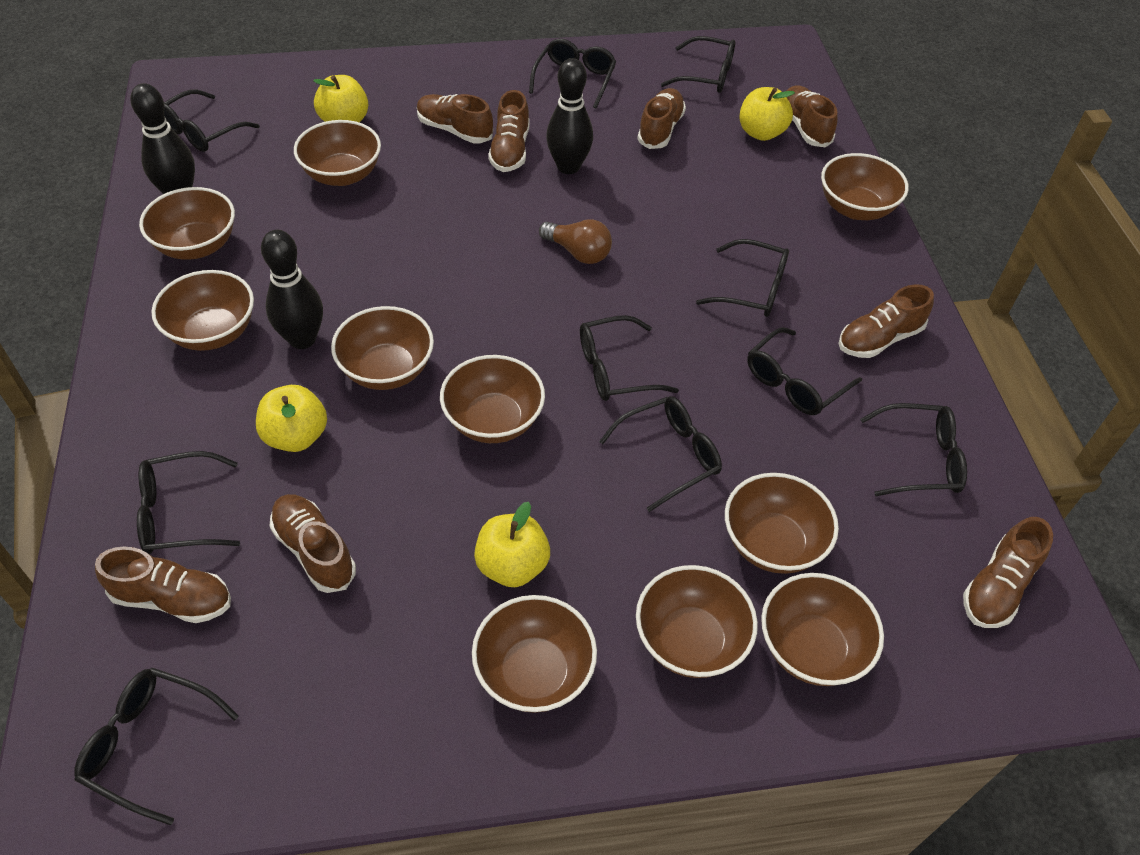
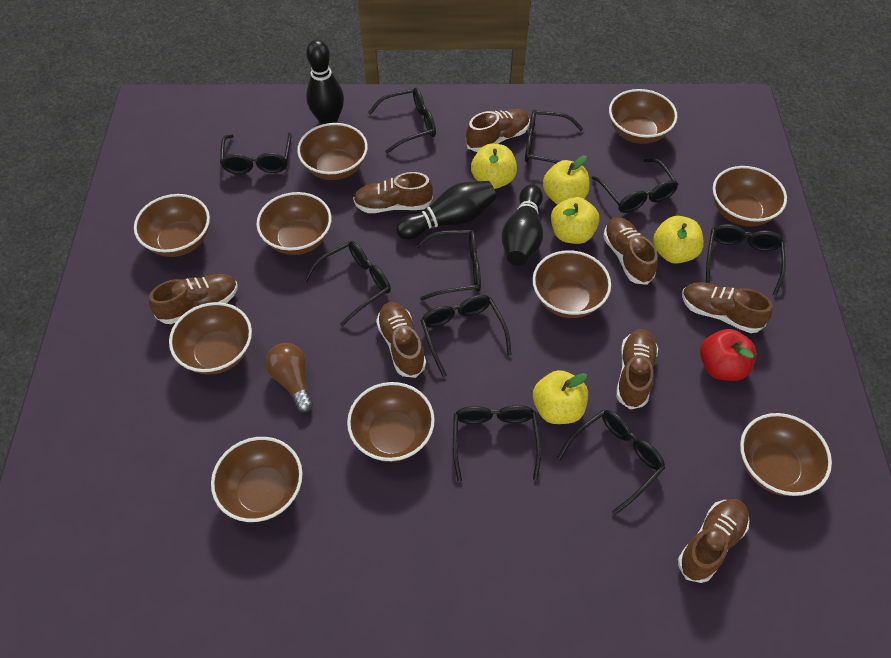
red apple: none = 0 -> [700,329,756,381] = 1
yellow apple: [256,385,327,452] [313,75,368,122] [474,502,550,587] [739,87,795,141] = 4 -> [471,144,517,189] [533,370,588,424] [543,155,590,204] [551,197,599,244] [653,216,704,264] = 5

